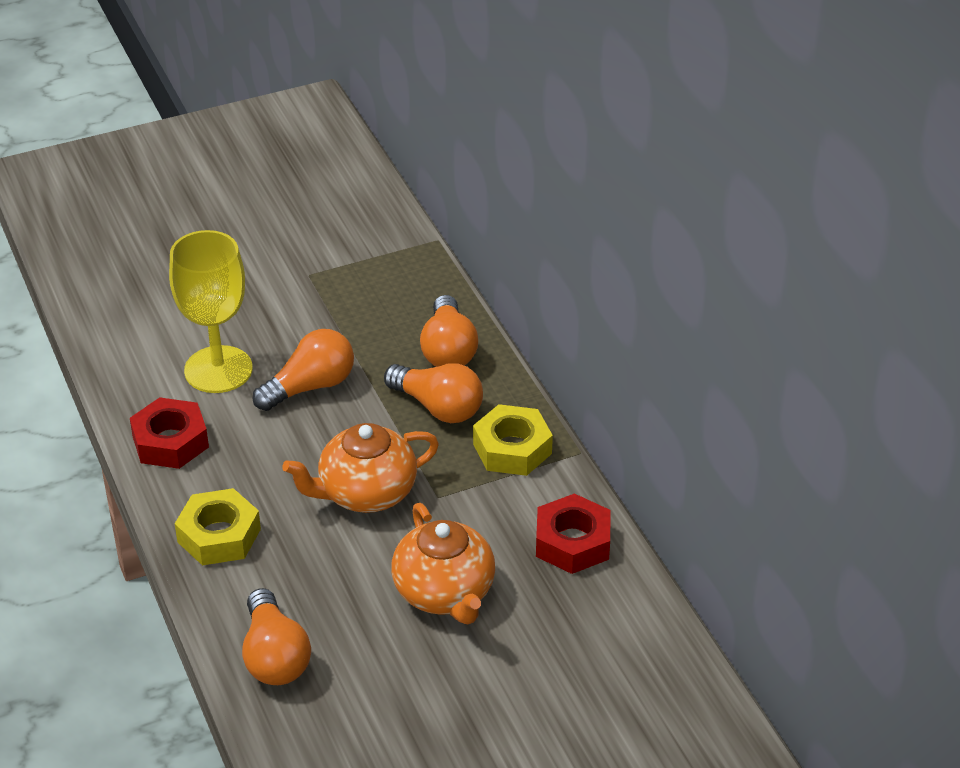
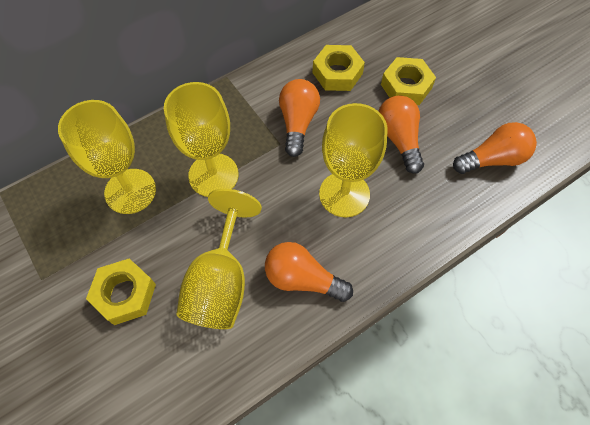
orange teapot: [282,423,439,513] [391,503,495,624] = 2 -> none = 0
red nut: [130,397,209,469] [536,494,610,574] = 2 -> none = 0
yellow goblet: [169,230,253,393] = 1 -> [58,100,156,214] [164,82,238,197] [176,189,262,329] [319,103,387,217] = 4
yellow nut: [175,488,261,565] [473,404,553,476] = 2 -> [86,258,156,325] [313,45,365,91] [381,57,436,105] = 3

